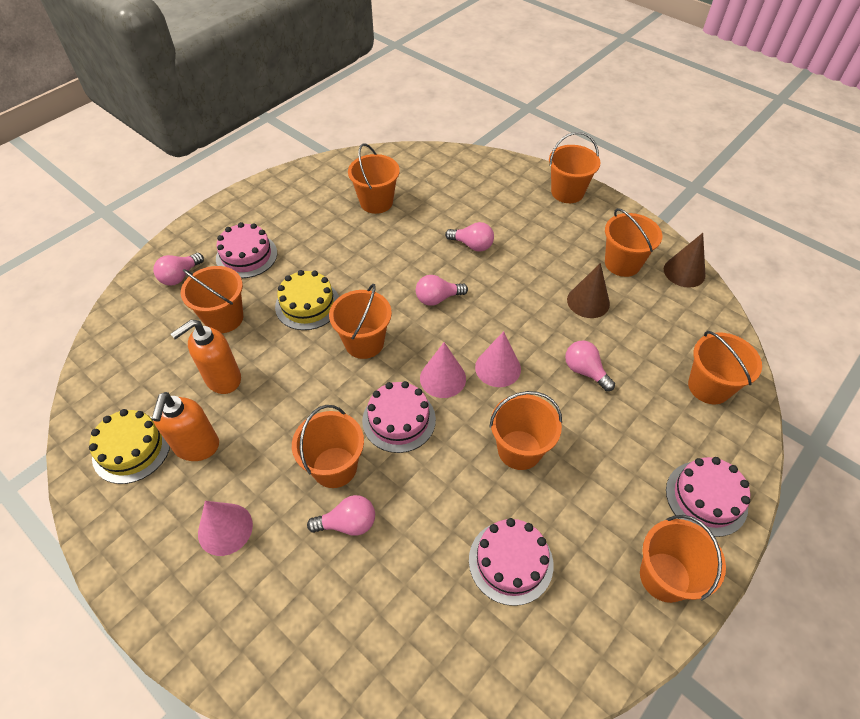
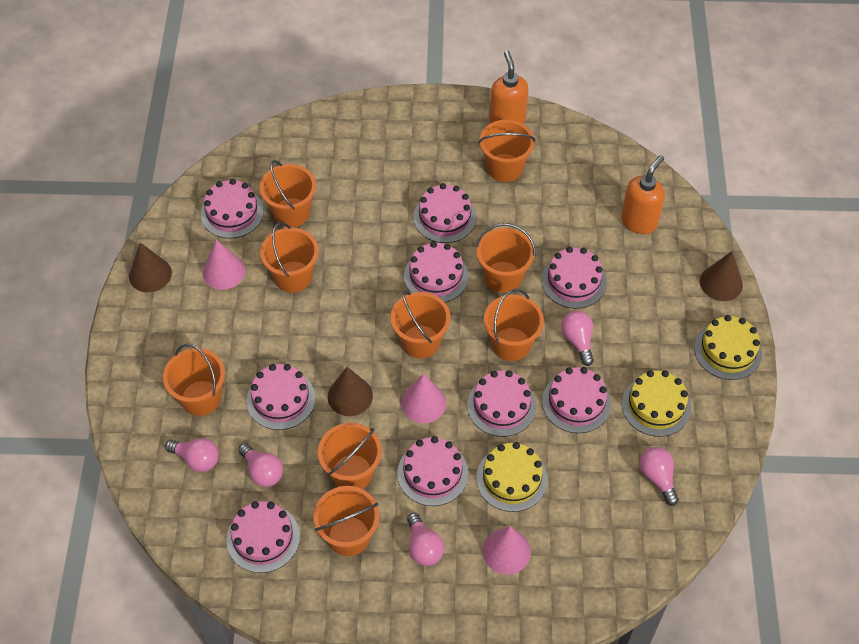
brown cone: [567,263,610,318] [664,233,706,288] = 2 -> [129,243,172,293] [328,367,373,416] [700,251,743,301] = 3
pink cake: [216,222,277,278] [362,381,436,453] [469,518,553,606] [666,457,750,537] = 4 -> [201,179,264,239] [227,501,300,573] [247,364,315,430] [397,436,468,506] [404,241,469,302] [414,183,476,243] [467,370,536,437] [541,247,607,309] [542,367,611,433] = 9
yellow cake: [89,409,170,484] [275,270,339,330] = 2 -> [476,442,548,512] [622,370,691,437] [694,315,762,380] = 3

